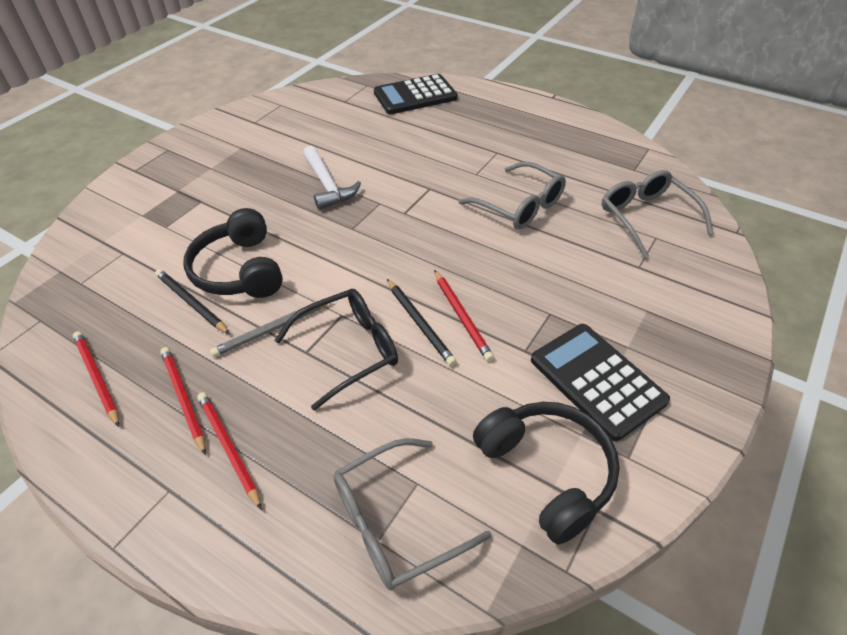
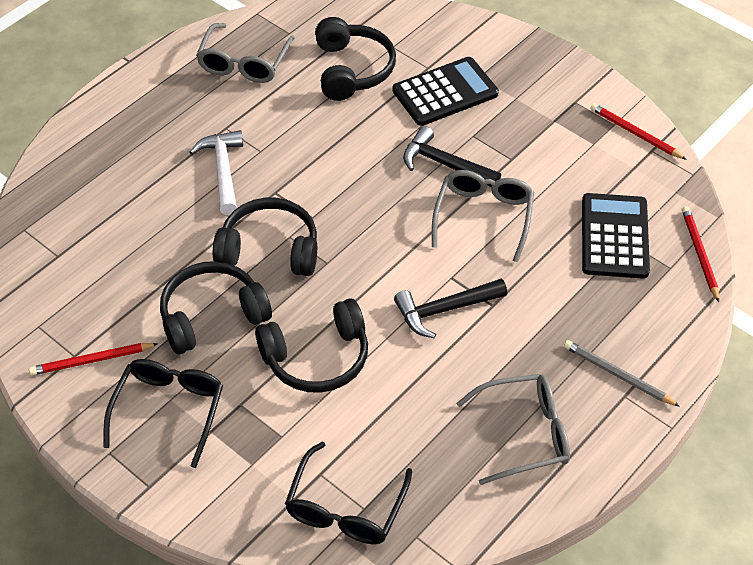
black glasses: [274,289,398,411] = 1 -> [103,359,223,468] [285,442,412,544] = 2
black hammer: none = 0 -> [394,279,507,339] [403,126,501,187] = 2
black headphones: [183,208,283,298] [473,402,620,545] = 2 -> [160,261,272,354] [213,198,317,276] [255,298,368,393] [315,17,396,101] = 4
black pencil: [155,269,230,334] [387,279,457,366] = 2 -> none = 0
red pencil: [73,331,119,427] [160,347,206,455] [197,392,262,510] [434,270,494,362] = 4 -> [29,343,158,375] [591,103,687,160] [682,206,719,302] = 3

